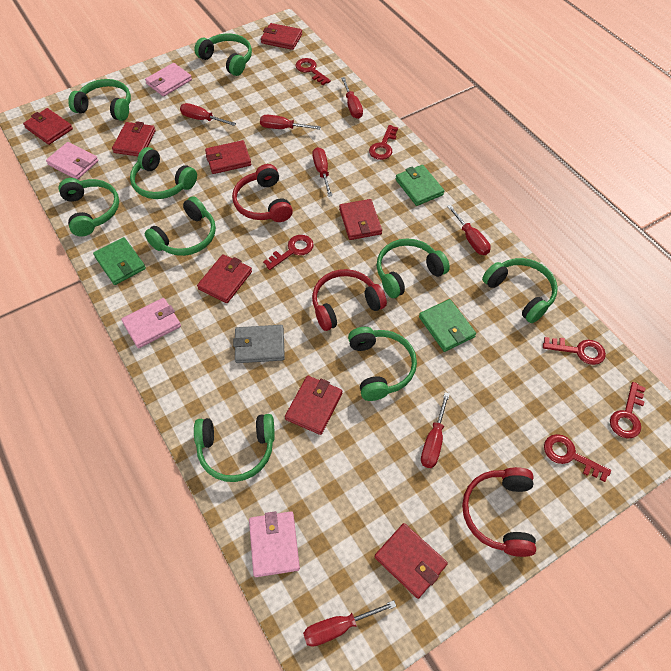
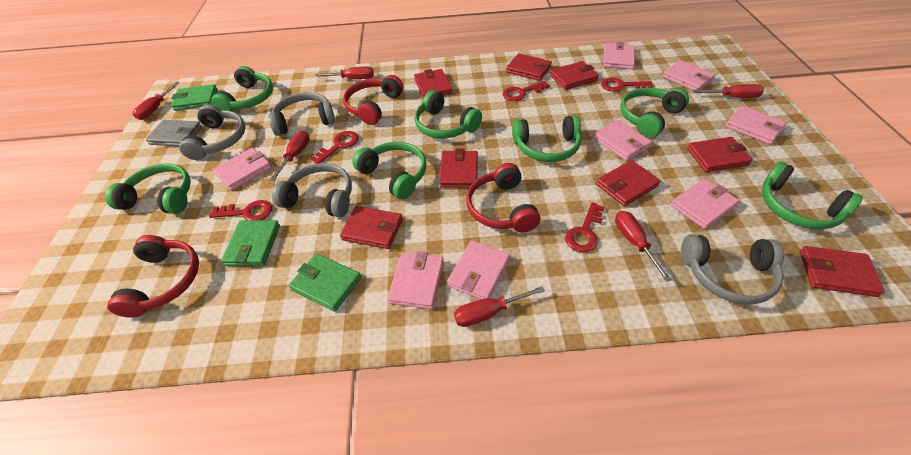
green headphones: [58,178,119,236] [68,79,131,121] [130,147,197,199] [145,196,216,256] [194,33,252,76] [194,414,275,482] [348,327,417,401] [377,238,450,298] [482,258,558,323] = 9 -> [105,163,191,214] [211,66,273,112] [352,142,427,200] [414,90,482,138] [512,115,581,162] [620,87,689,138] [762,162,863,230] = 7
grey headphones: none = 0 -> [179,105,246,160] [268,92,335,136] [272,163,352,217] [681,234,784,304] = 4
pink wallet: [46,142,98,179] [121,298,181,348] [145,63,192,97] [249,511,300,577] = 4 -> [212,148,272,191] [387,251,444,309] [447,240,510,299] [593,120,652,161] [603,42,635,69] [662,60,716,90] [671,178,739,229] [726,106,786,144] = 8
red key: [263,235,314,270] [295,58,331,85] [369,125,398,160] [543,337,606,365] [544,434,611,482] [610,382,645,439] = 6 -> [209,200,272,220] [311,131,359,164] [503,81,549,101] [565,202,604,253] [601,78,653,92] = 5
red screwdriver: [180,103,236,126] [260,115,321,129] [303,600,396,647] [313,147,332,197] [341,77,363,119] [421,392,450,468] [447,205,491,255] = 7 -> [133,82,180,120] [270,131,310,181] [315,66,374,79] [454,286,545,327] [615,211,672,282] [693,84,764,98] = 6

